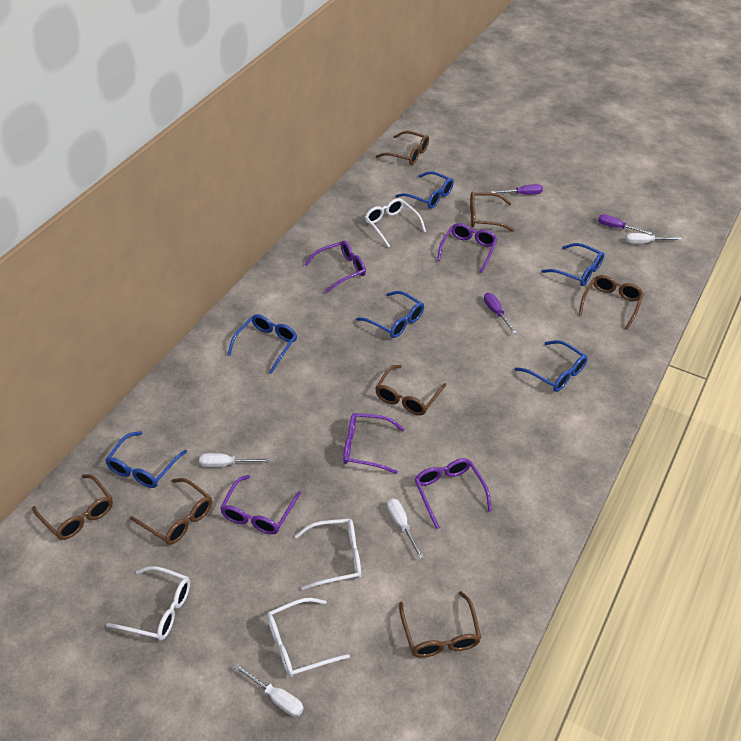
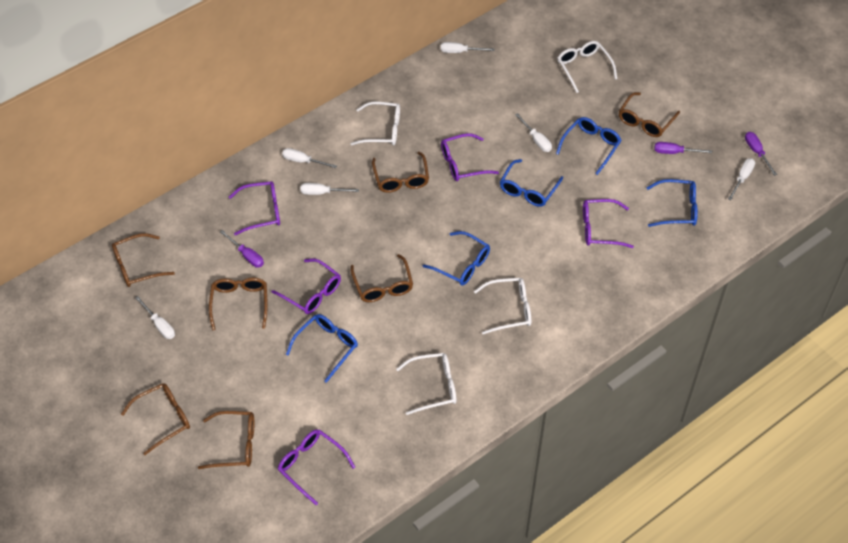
blue glasses: [105,431,187,488] [228,314,297,374] [356,291,424,338] [395,171,454,209] [515,340,588,392] [541,243,604,286] = 6 -> [286,314,358,383] [423,231,490,286] [500,159,563,207] [556,117,622,175] [646,179,698,227] = 5
white screwdriver: [199,453,269,467] [234,664,304,717] [387,499,424,559] [626,233,682,244] = 4 -> [135,296,175,339] [282,148,337,168] [301,183,359,195] [441,42,495,53] [515,113,552,152] [728,158,755,200] = 6

